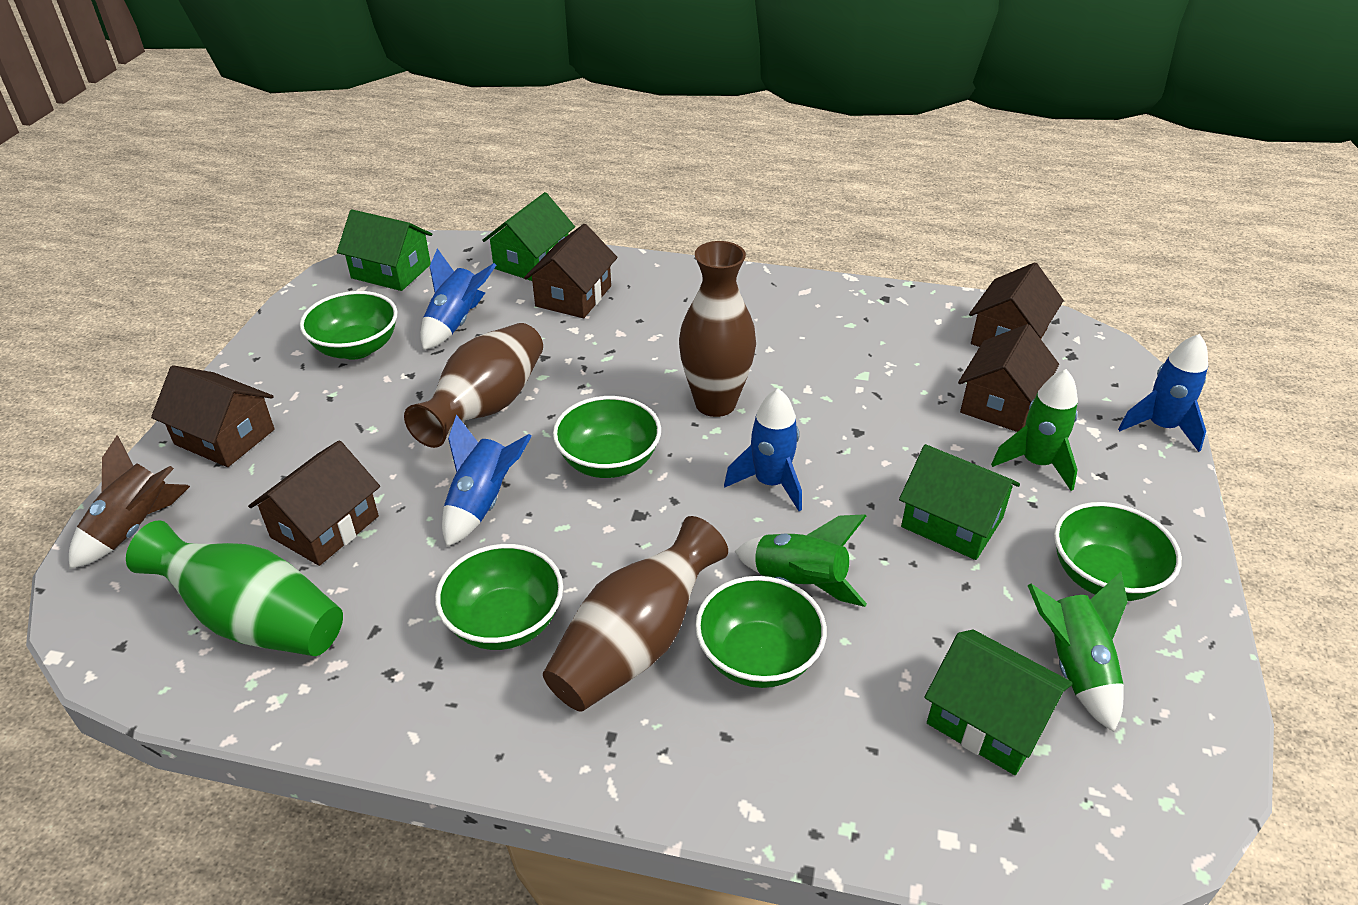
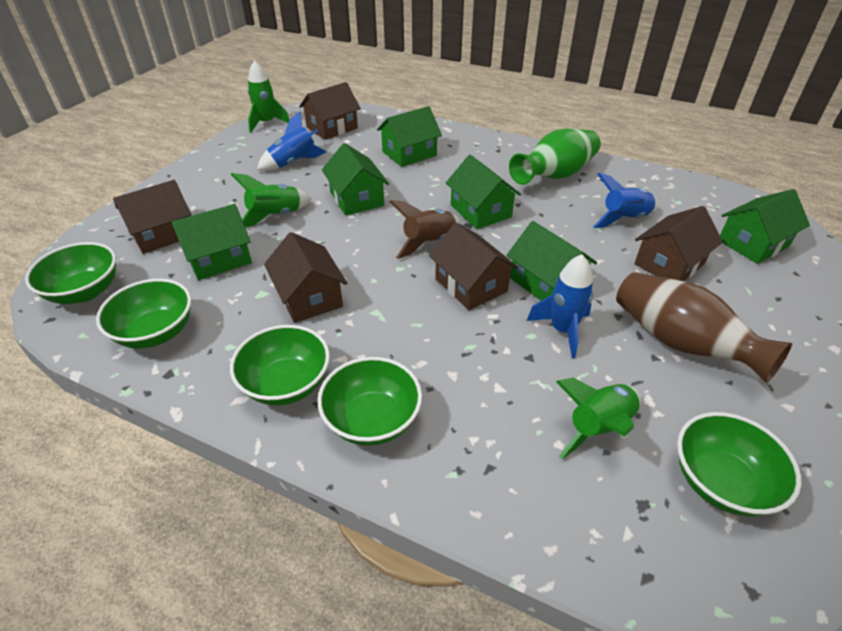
blue rocket: [420,248,496,350] [442,414,532,547] [724,389,802,511] [1118,334,1208,452] = 4 -> [257,111,326,171] [527,254,593,358] [593,173,658,228] = 3
brown vase: [404,323,543,448] [543,516,728,712] [679,241,756,417] = 3 -> [616,272,792,383] = 1
green house: [337,209,432,291] [482,192,575,281] [899,444,1020,560] [925,629,1073,775] = 4 -> [172,204,252,280] [322,143,389,216] [377,106,442,167] [446,155,521,229] [506,221,597,301] [720,189,810,264] = 6

